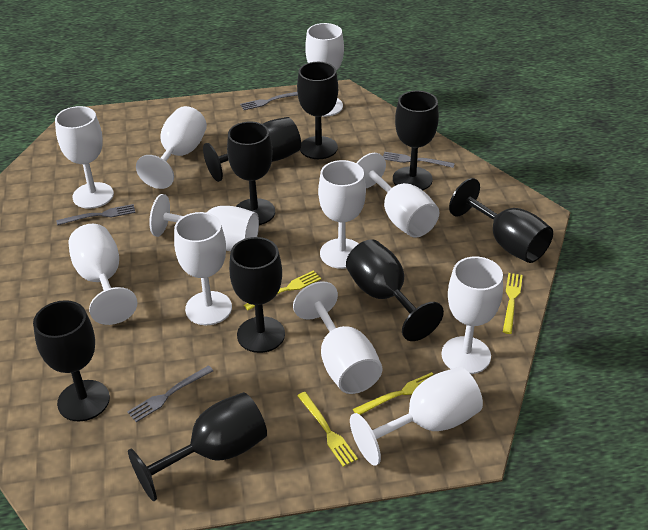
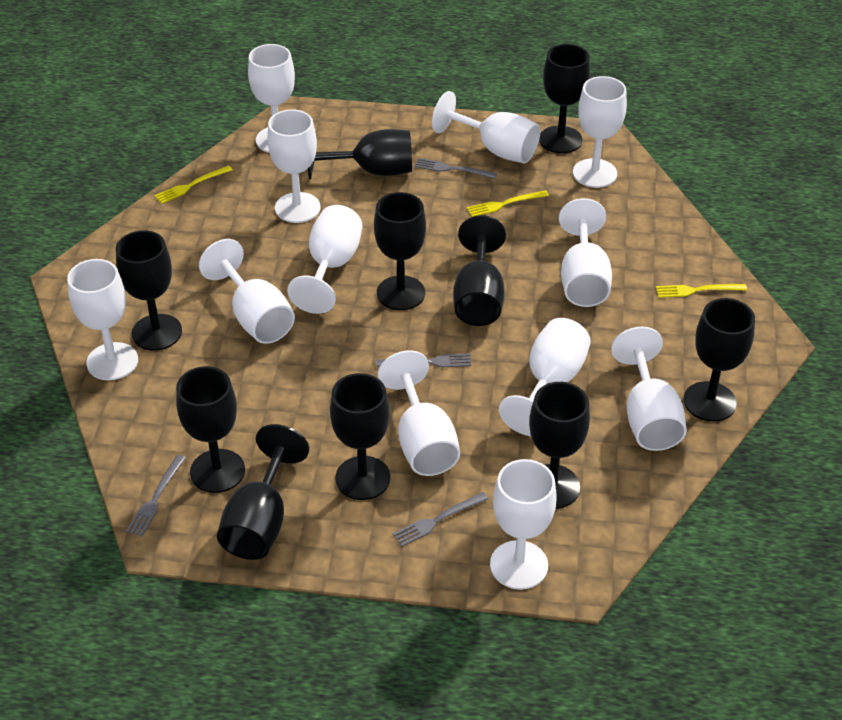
black goblet: [33,300,110,422] [128,392,267,501] [203,117,301,182] [227,122,275,225] [229,237,285,353] [297,62,338,159] [346,239,444,341] [393,91,439,190] [449,178,553,263] = 9 -> [116,230,182,351] [176,366,245,493] [217,424,309,560] [308,129,412,179] [330,373,390,500] [374,192,426,310] [453,215,506,326] [529,382,590,509] [539,44,590,154] [684,298,755,422] = 10
white goblet: [55,106,114,209] [69,224,138,325] [136,106,207,189] [149,194,259,251] [174,212,232,325] [293,281,382,394] [305,23,344,116] [318,160,366,269] [350,367,483,466] [357,153,440,238] [441,257,503,374] = 11 -> [67,259,138,380] [199,239,295,344] [248,44,295,153] [267,109,321,223] [287,205,362,314] [378,350,460,476] [432,91,540,164] [490,459,557,590] [499,318,591,436] [559,198,612,307] [573,76,627,188] [611,326,687,451] = 12
yellow fork: [244,270,321,310] [297,392,358,467] [353,372,433,415] [503,273,523,334] = 4 -> [155,166,232,204] [467,190,549,217] [656,284,747,298] = 3

